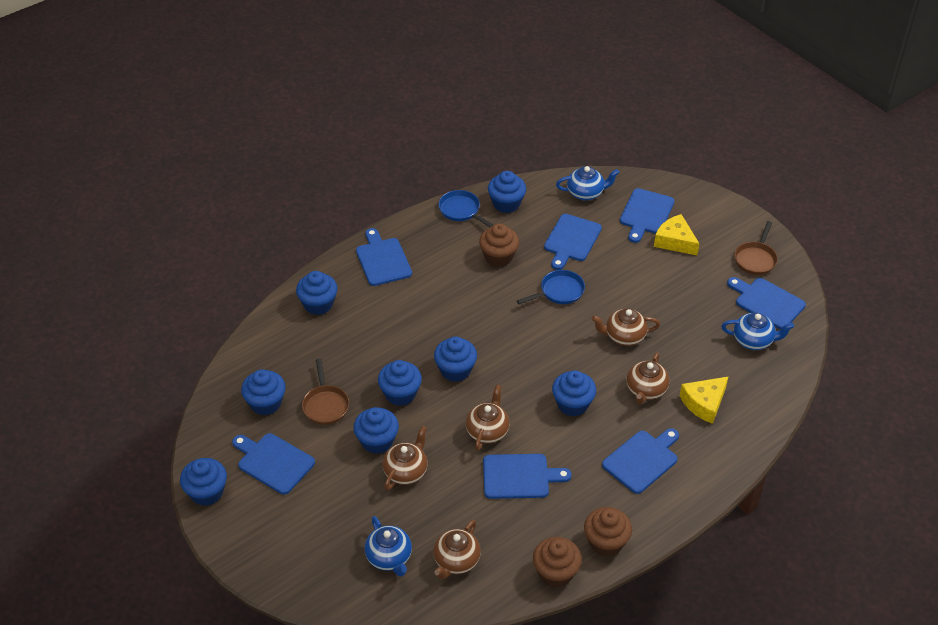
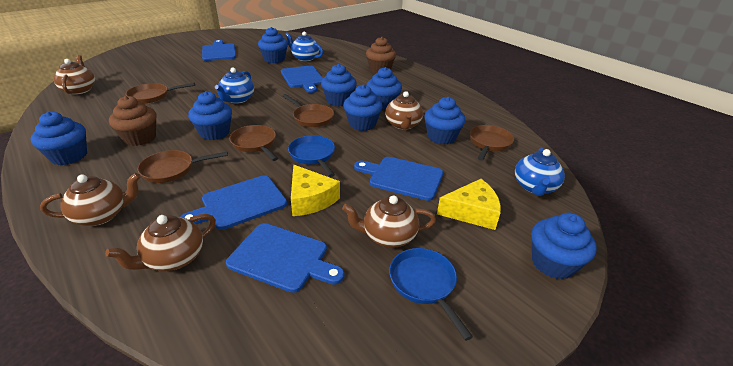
blue cutting board: [232,433,315,494] [356,228,412,286] [483,454,572,499] [544,214,602,270] [602,428,679,494] [620,188,675,243] [727,277,806,329] = 7 -> [180,175,287,230] [202,40,236,61] [226,223,344,293] [281,65,323,93] [354,157,443,201] = 5
brown cupcake: [479,224,519,267] [533,537,582,587] [584,507,632,557] = 3 -> [109,96,157,146] [366,37,396,73] = 2
brown pan: [302,358,349,425] [734,221,778,275] = 2 -> [126,83,195,104] [138,150,228,183] [229,125,278,161] [282,94,334,127] [470,125,514,161] = 5

